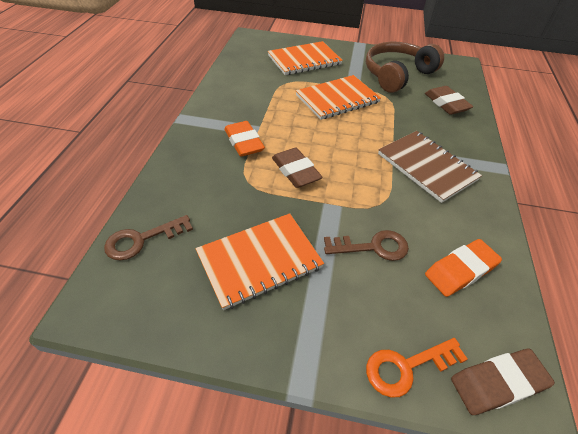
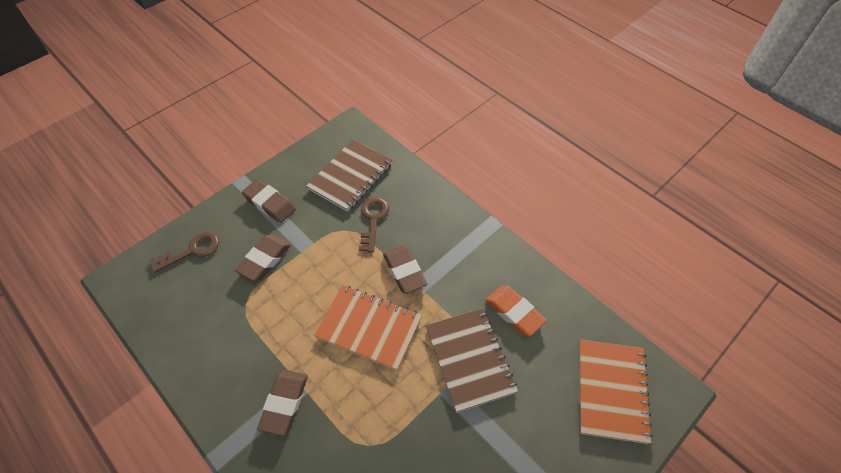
brown eraser: [272,148,323,188] [425,86,473,115] [451,349,555,415] = 3 -> [235,235,291,281] [242,179,296,223] [257,370,308,436] [383,246,427,294] = 4
brown headphones: [366,42,444,93] = 1 -> none = 0
brown notebook: [378,131,482,203] = 1 -> [306,139,392,212] [426,308,518,413] = 2
orange eraser: [225,121,265,157] [425,239,502,297] = 2 -> [485,286,547,336] = 1
orange key: [366,338,468,398] = 1 -> none = 0
orange notebook: [195,213,324,310] [268,41,343,75] [296,75,381,120] = 3 -> [314,285,422,371] [579,339,653,444] = 2

